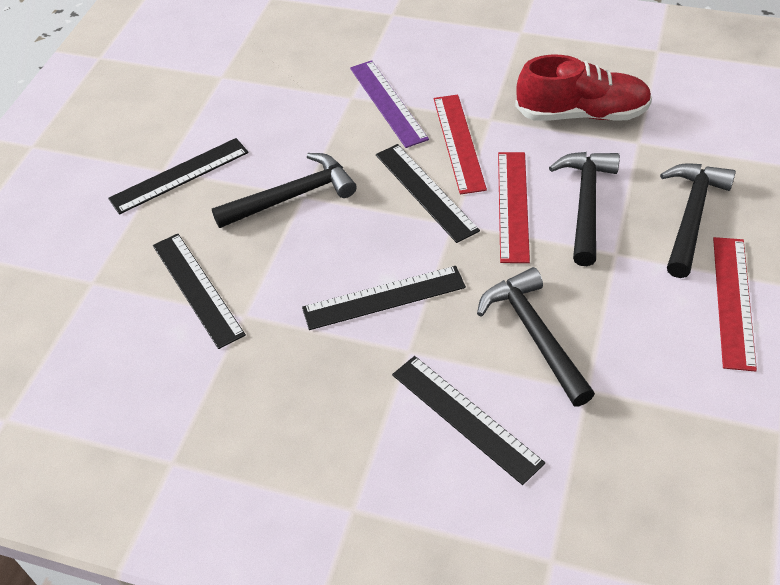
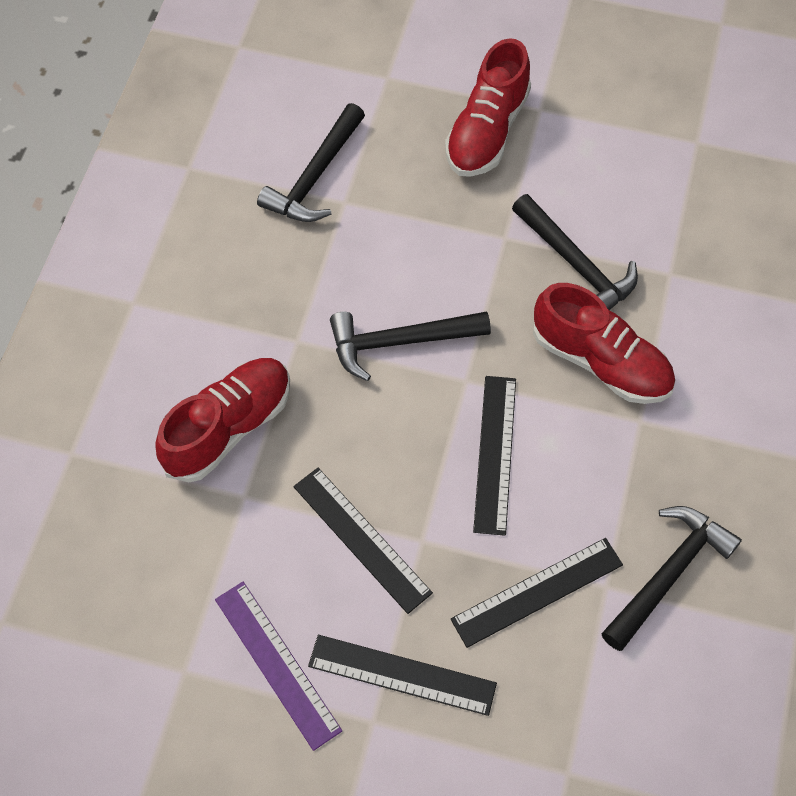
black ruler: [108,138,249,214] [153,233,246,349] [302,266,466,330] [376,144,480,243] [392,356,545,485] = 5 -> [293,468,433,614] [308,635,497,716] [451,538,623,648] [473,376,516,536] = 4
red ruler: [434,95,487,195] [498,152,530,263] [713,237,757,372] = 3 -> none = 0
red shoe: [515,55,652,121] = 1 -> [155,358,290,482] [445,38,531,177] [533,283,675,404] = 3

